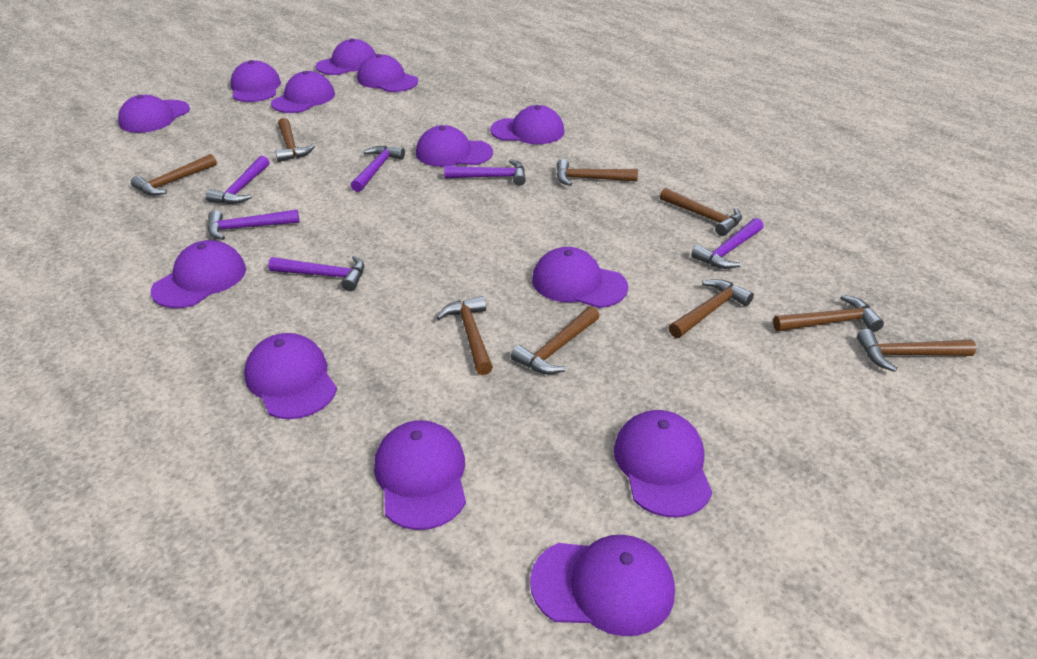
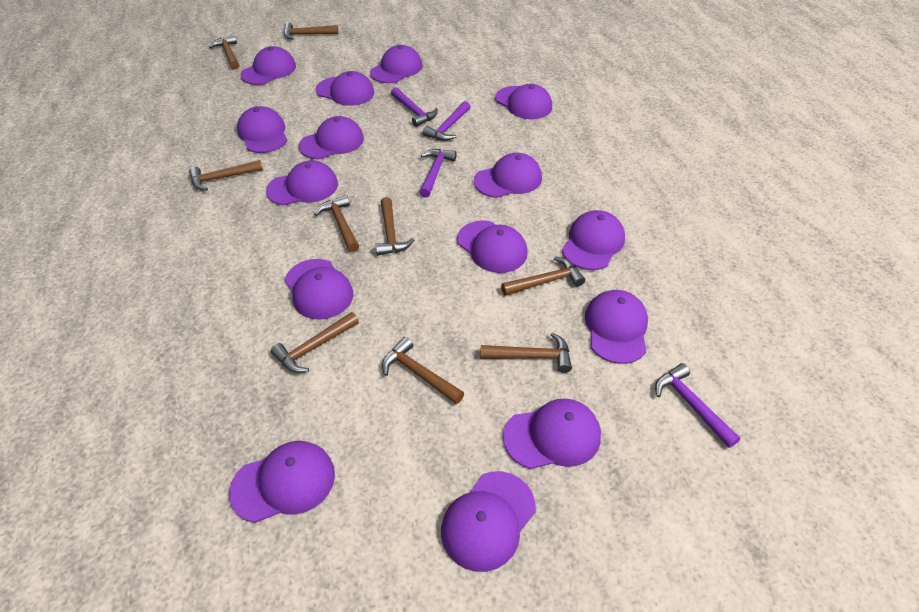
purple cap: [118,95,190,133] [151,240,246,308] [230,60,281,102] [244,333,337,419] [271,71,335,113] [316,39,376,75] [357,54,418,92] [374,420,466,530] [416,125,493,167] [490,105,565,144] [530,535,675,636] [532,247,628,308] [614,410,712,517] = 13 -> [229,441,335,523] [237,106,288,153] [240,46,296,85] [266,161,338,206] [285,259,353,320] [299,116,364,159] [316,71,374,106] [370,45,422,83] [441,471,536,572] [457,221,528,273] [474,153,542,198] [495,84,552,119] [503,399,601,469] [562,210,625,270] [585,290,648,364] = 15
purple hammer: [206,156,269,204] [208,210,300,240] [268,256,364,291] [351,146,405,192] [444,160,526,186] [691,218,763,269] = 6 -> [391,87,438,127] [420,149,457,198] [423,101,470,141] [655,363,740,448] = 4

